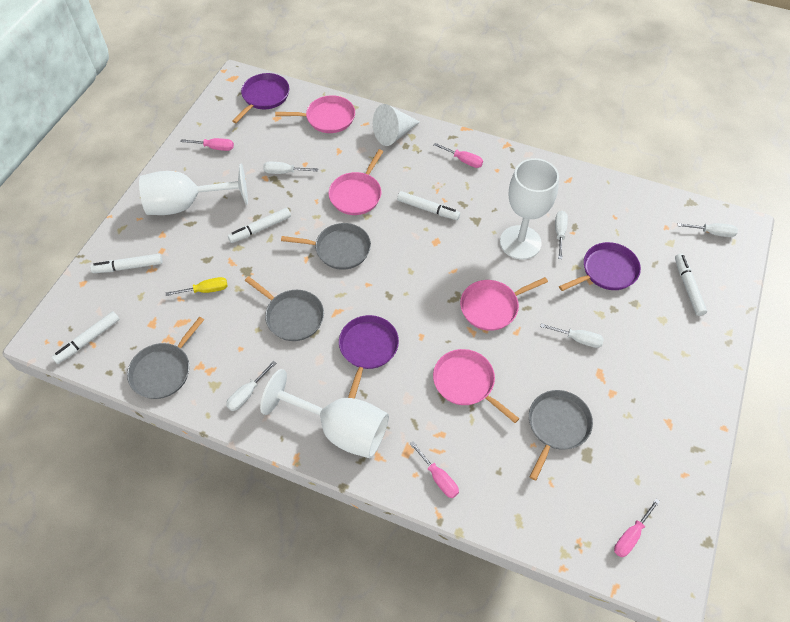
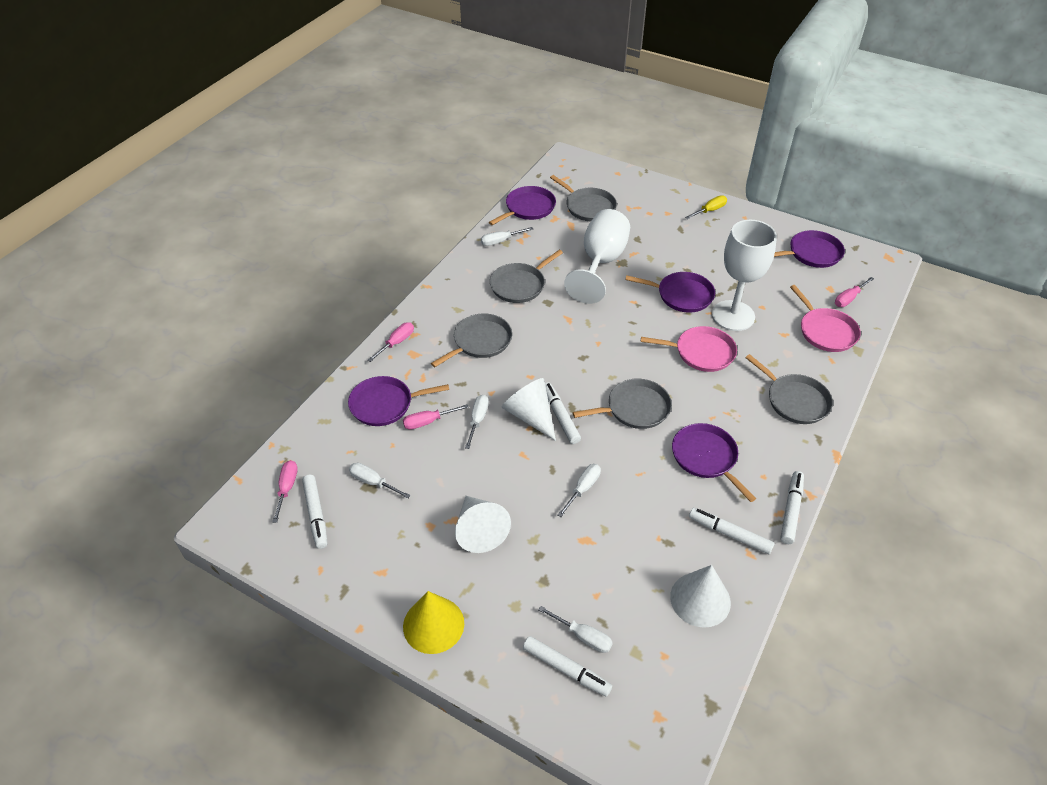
grey pan: [127,317,204,399] [245,276,324,341] [281,223,371,270] [529,390,593,481] = 4 -> [431,314,512,367] [490,250,563,303] [550,175,617,221] [573,379,672,429] [745,354,833,424] = 5
pink pan: [275,95,355,133] [329,149,384,215] [433,349,520,423] [460,277,548,331] = 4 -> [641,326,737,372] [790,285,861,352] = 2
purple pan: [232,73,289,123] [339,315,399,398] [559,242,641,291] = 3 -> [348,376,449,426] [489,186,556,225] [625,272,715,312] [672,423,756,502] [774,230,845,268] = 5
white cone: [373,104,420,146] = 1 -> [455,496,511,553] [501,378,556,441] [670,565,731,628] = 3
white goblet: [139,164,248,215] [260,369,389,458] [500,158,559,260] = 3 -> [564,209,630,304] [712,220,777,331] = 2
yellow cone: none = 0 -> [403,591,464,654] = 1

